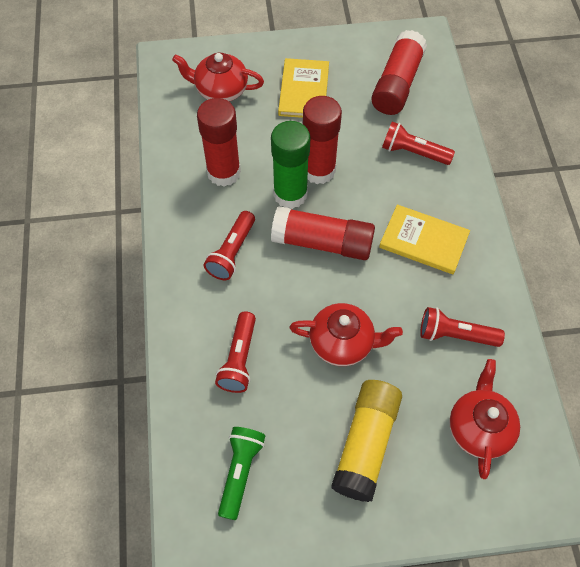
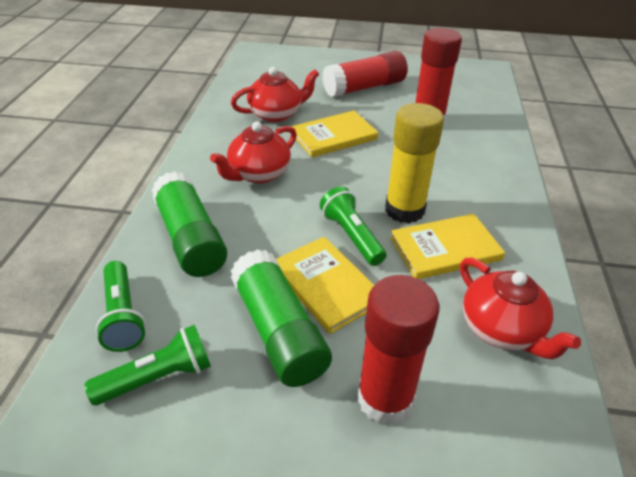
green flashlight: [218,427,266,520] = 1 -> [85,325,211,405] [96,261,146,352] [320,186,386,266] = 3
green glue stick: [271,121,311,209] = 1 -> [151,171,227,277] [230,249,332,387] = 2
red flashlight: [204,211,255,280] [215,311,256,393] [382,121,455,165] [420,307,505,347] = 4 -> none = 0
red glue stick: [197,98,241,187] [271,206,375,260] [303,96,342,184] [371,30,427,115] = 4 -> [322,51,408,97] [357,275,439,425] [415,28,462,124] = 3
yellow book: [278,58,329,118] [379,205,470,274] = 2 -> [276,237,374,334] [291,111,378,157] [390,214,505,279] = 3

